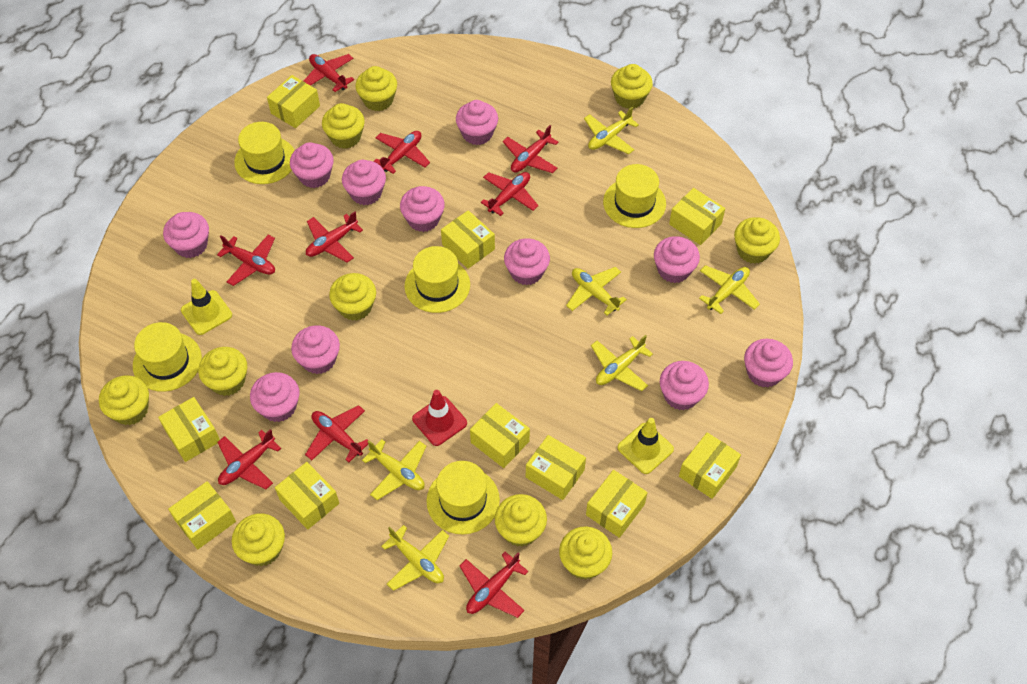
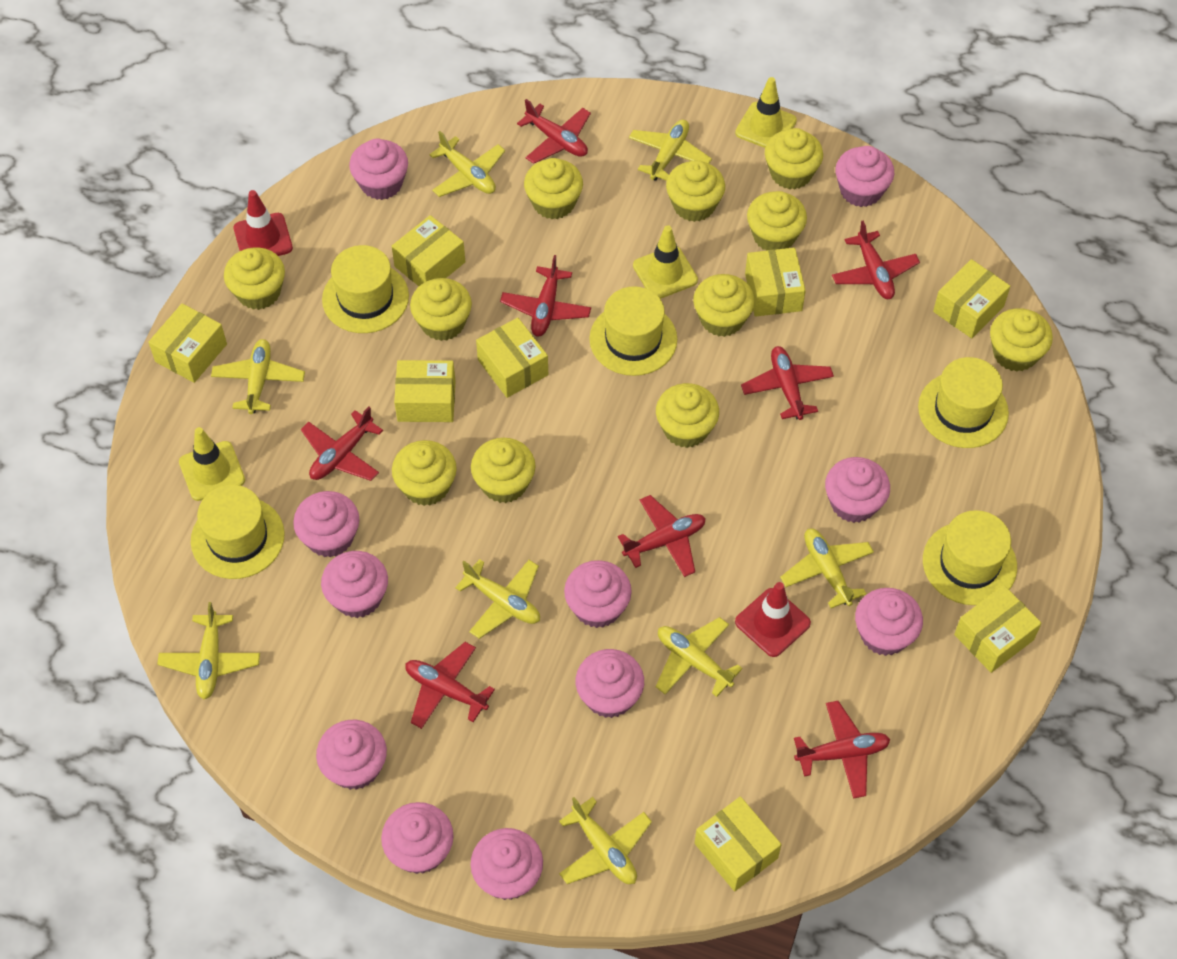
red plane: [217,235,275,286] [218,429,281,490] [304,54,354,92] [305,405,368,462] [306,211,363,263] [373,131,430,174] [460,551,528,618] [481,172,538,216] [503,125,559,173] = 9 -> [301,406,383,481] [405,642,495,729] [500,255,591,337] [517,99,591,164] [618,495,706,577] [741,346,834,420] [794,701,890,799] [832,221,920,299] = 8
red traffic cone: [412,390,467,446] = 1 -> [234,190,293,256] [735,582,811,657] = 2
yellow box: [158,397,220,462] [168,481,236,549] [267,75,320,128] [275,462,339,530] [441,210,495,269] [470,403,530,468] [526,435,586,500] [586,470,648,538] [669,188,725,245] [679,432,741,499] = 10 -> [148,304,227,383] [392,215,465,286] [394,360,455,422] [476,318,548,398] [695,796,782,891] [745,248,806,317] [933,259,1010,338] [954,585,1042,673] = 8
yellow cupcake: [99,375,149,425] [198,347,247,396] [232,513,285,566] [322,103,365,149] [329,273,376,321] [355,66,397,111] [495,494,547,546] [559,526,612,580] [611,64,653,109] [734,217,780,264] = 10 -> [224,248,285,310] [392,440,457,506] [410,278,472,341] [471,438,536,503] [524,158,583,219] [656,383,719,448] [666,160,725,222] [693,274,755,337] [747,191,807,251] [765,128,823,190] [990,308,1053,372] = 11
yellow plane: [362,439,426,500] [381,525,449,591] [566,267,627,315] [584,107,639,154] [591,335,653,391] [699,265,760,314] = 6 -> [157,602,260,699] [211,339,305,414] [429,131,505,197] [455,559,540,639] [559,797,652,884] [629,120,712,181] [656,617,743,697] [780,528,874,608] = 8
yellow traffic cone: [181,279,232,335] [617,418,674,474] = 2 -> [179,427,245,501] [633,225,698,299] [735,77,797,148] = 3

